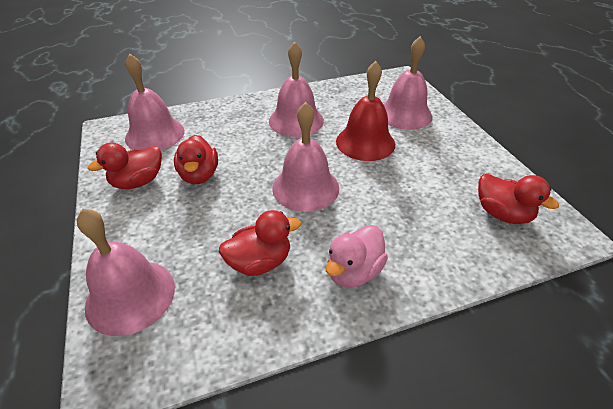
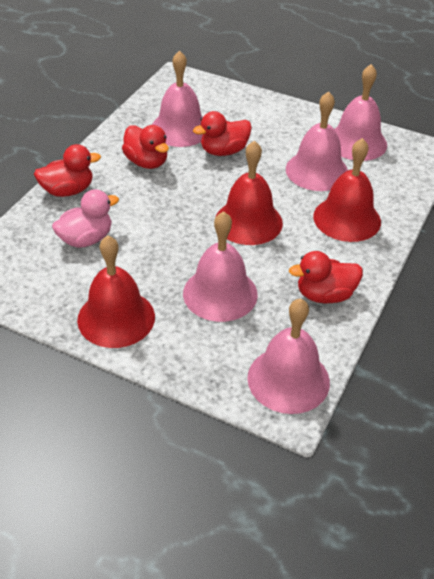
red bell: [336,61,395,161] = 1 -> [77,236,155,348] [215,140,283,245] [313,138,381,242] = 3

